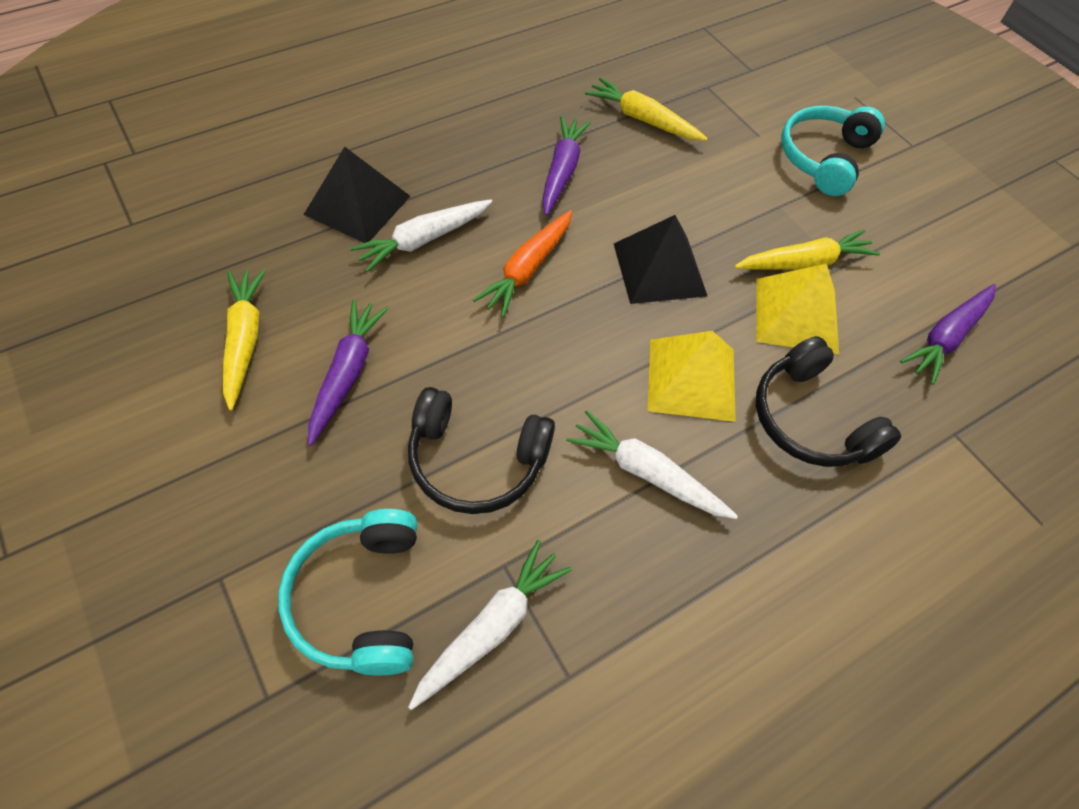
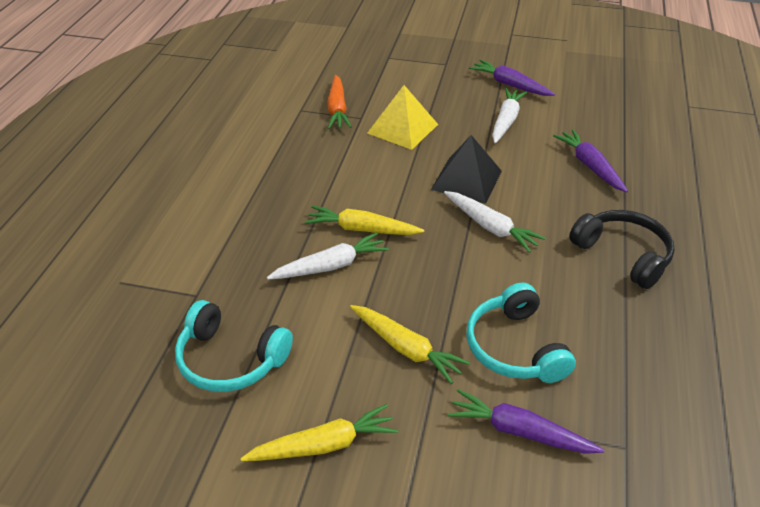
black headphones: [408,387,555,514] [756,336,901,467] = 2 -> [569,210,675,289] = 1
black pyramid: [303,147,410,243] [614,215,707,304] = 2 -> [431,135,502,204] = 1
yellow pyramid: [648,331,736,422] [756,264,839,354] = 2 -> [367,85,438,150] = 1

